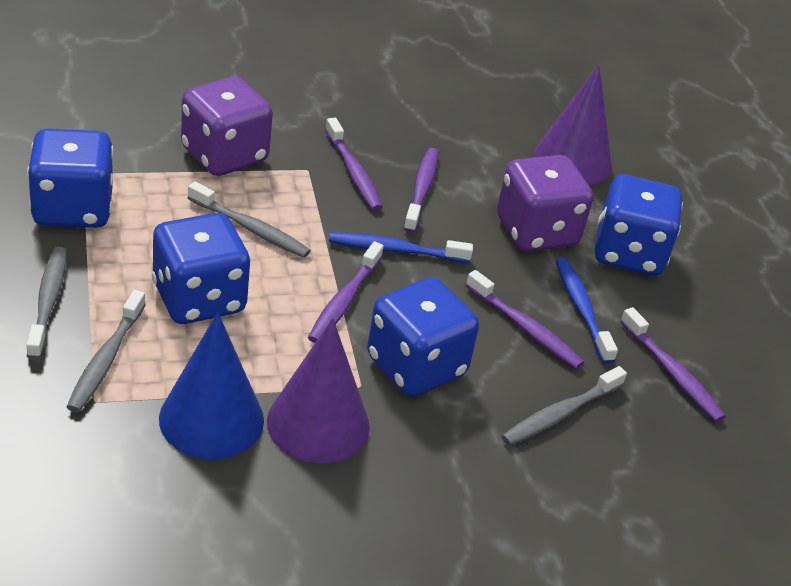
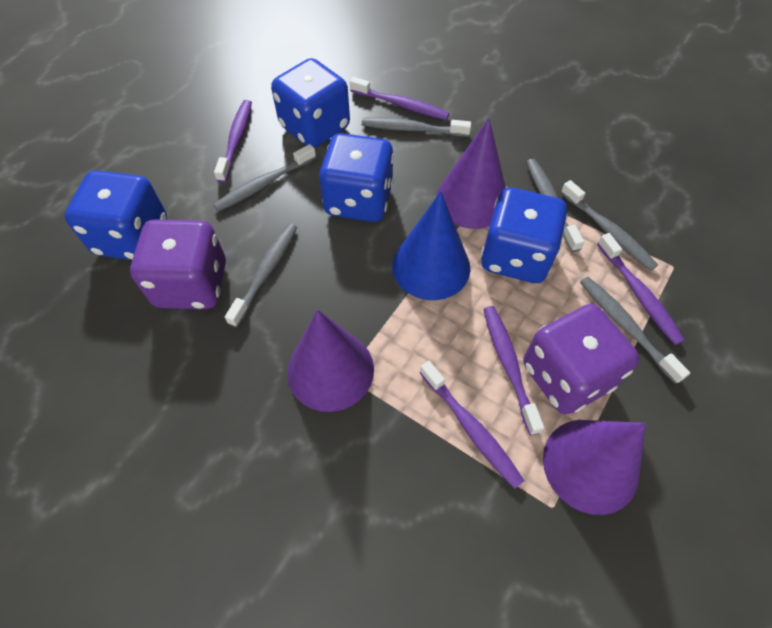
blue toothbrush: [329,232,473,263] [556,258,618,364] = 2 -> none = 0
grey toothbrush: [26,247,67,359] [67,290,146,412] [188,182,311,258] [501,366,627,446] = 4 -> [213,144,316,212] [225,223,297,327] [362,117,471,137] [526,159,584,252] [561,180,658,271] [580,277,690,384] = 6
purple cone: [267,318,370,463] [534,65,612,185] = 2 -> [287,310,374,412] [436,118,506,229] [543,420,646,515] = 3

